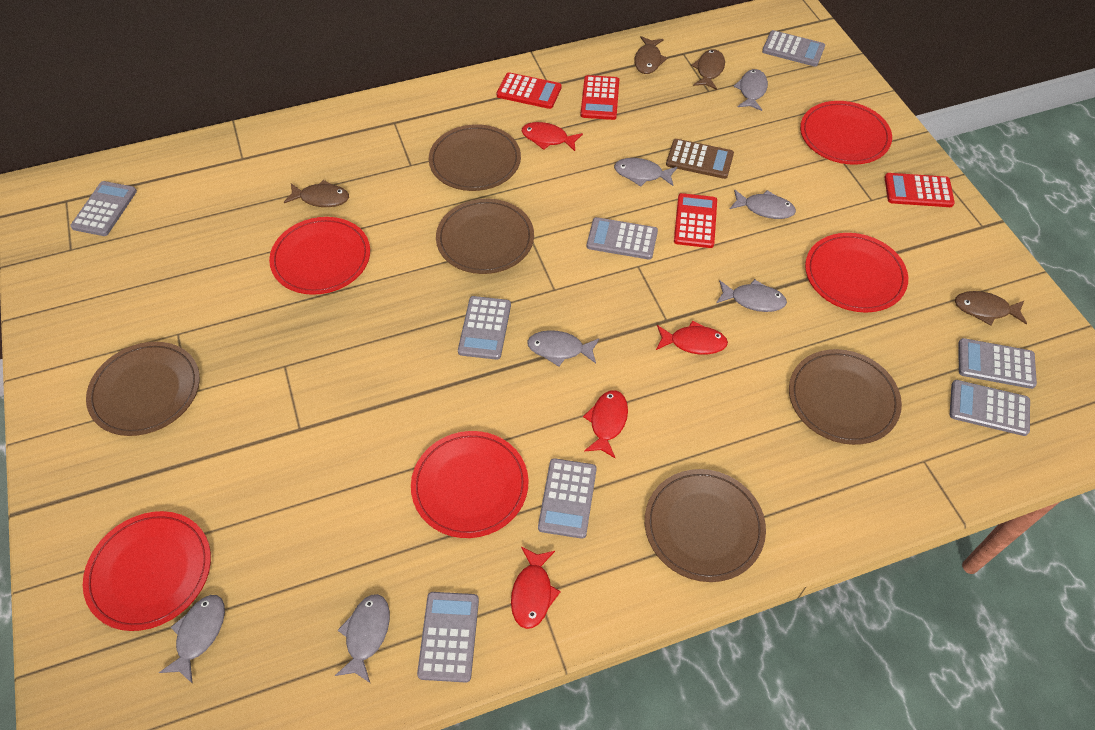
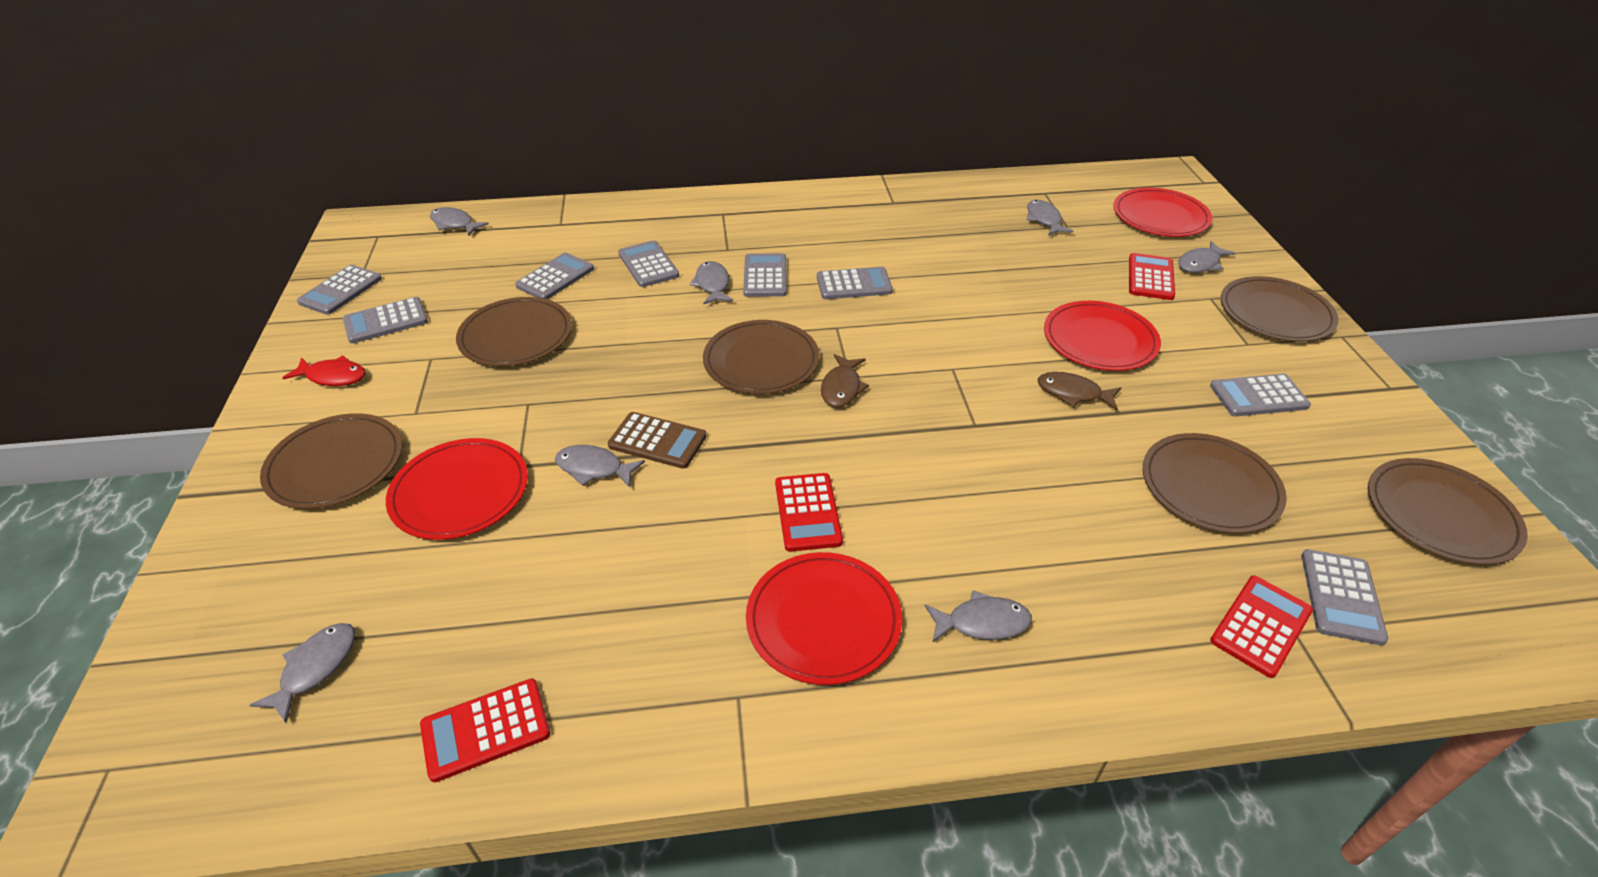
brown fish: [284,180,349,207] [634,36,668,74] [691,49,725,90] [955,291,1027,326] = 4 -> [821,354,869,407] [1038,372,1121,410] = 2
brown plate: [86,342,200,436] [429,124,521,191] [436,199,534,274] [645,469,766,582] [789,349,902,445] = 5 -> [260,413,402,509] [456,297,572,366] [703,320,819,394] [1143,433,1287,533] [1221,276,1339,342] [1368,458,1528,565] = 6
red fish: [511,547,561,629] [522,122,583,151] [583,390,628,458] [656,320,728,355] = 4 -> [282,356,366,386] = 1
red plate: [83,511,211,631] [269,217,370,295] [411,431,529,538] [800,101,892,165] [805,233,908,313] = 5 -> [386,438,528,540] [746,552,902,685] [1044,301,1161,371] [1114,188,1212,237] = 4

